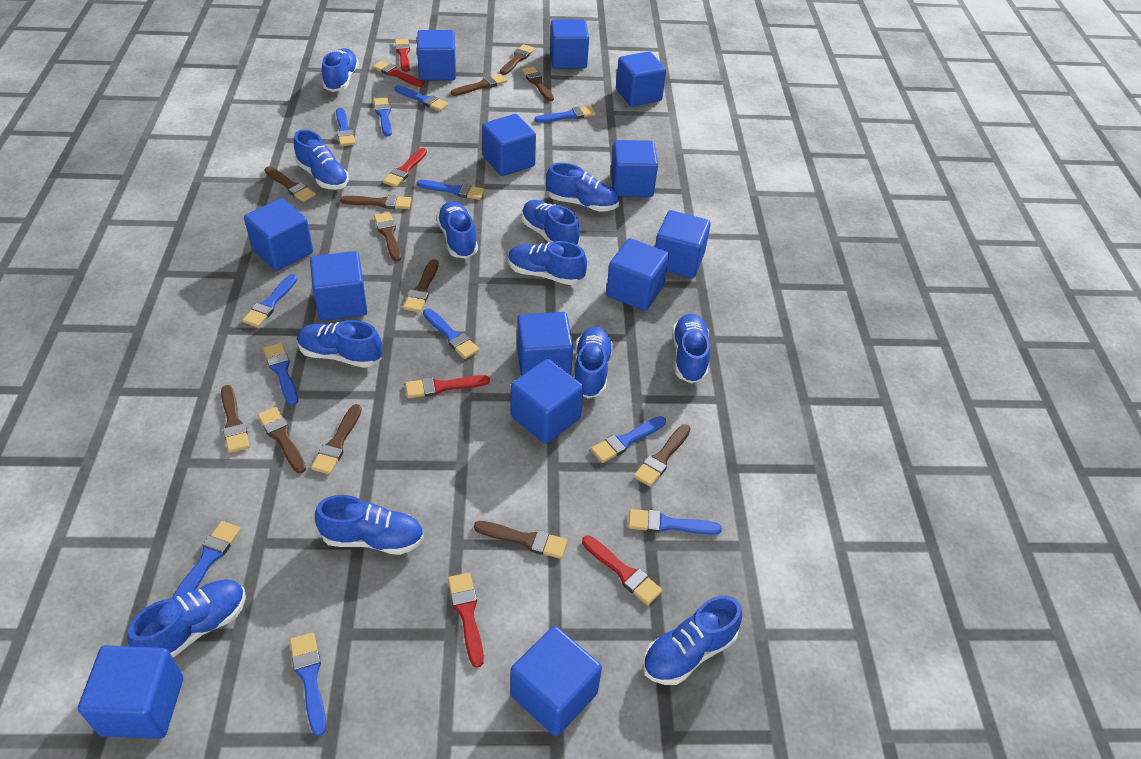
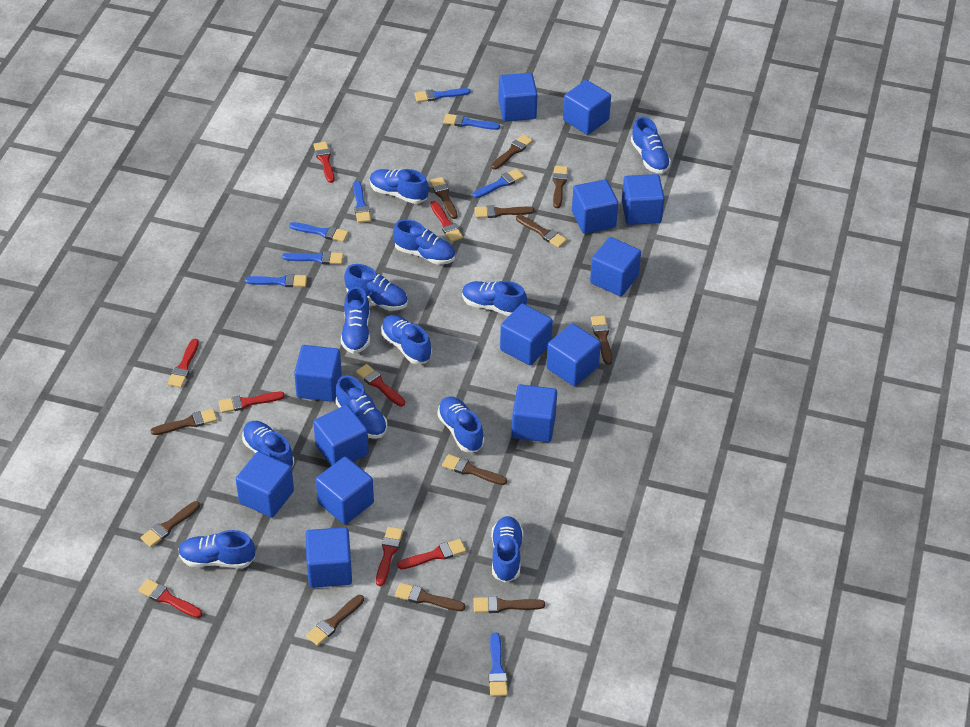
blue brush: [172,521,241,598] [242,274,297,327] [263,343,298,406] [290,632,326,736] [336,108,356,146] [374,98,392,136] [395,85,448,111] [417,180,485,200] [423,308,480,359] [535,106,596,123] [591,416,666,463] [628,509,722,535] = 12 -> [245,274,307,287] [282,251,343,264] [289,222,348,242] [353,181,371,223] [414,88,471,102] [443,114,500,130] [473,169,524,198] [489,632,508,696] = 8
red brush: [372,61,423,87] [383,148,427,187] [395,39,410,72] [405,375,490,398] [448,573,484,668] [582,535,663,605] = 6 -> [138,579,202,618] [168,339,199,388] [218,392,285,413] [313,142,335,183] [356,364,405,407] [376,527,403,586] [397,539,466,569] [430,201,463,242] = 8

